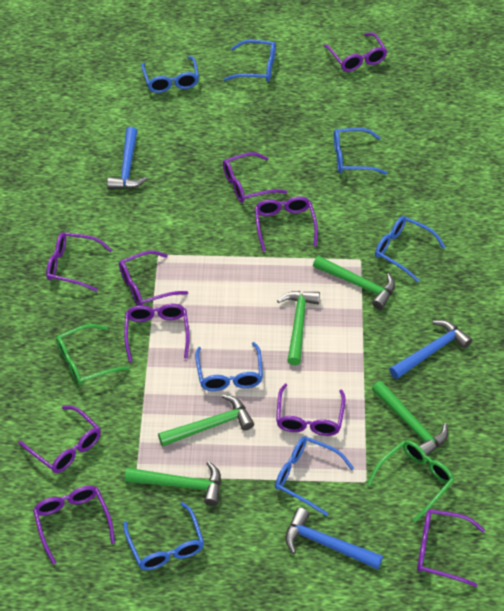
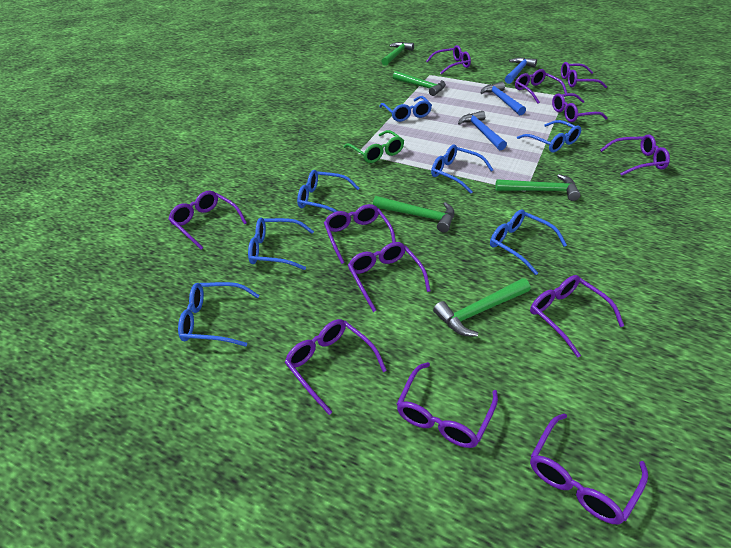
green glasses: [56,324,130,385] [367,440,454,523] = 2 -> [344,130,404,163] = 1
purple glasses: [19,406,101,473] [33,486,115,564] [46,232,112,292] [119,251,188,306] [124,304,190,362] [223,152,287,203] [255,197,318,252] [276,384,345,436] [324,33,387,72] [417,509,485,587] = 10 -> [168,191,247,250] [285,319,387,415] [324,204,396,264] [348,242,431,312] [397,362,498,448] [426,45,471,74] [515,69,568,104] [530,275,624,358] [530,413,648,524] [552,93,608,122] [561,62,607,88] [600,134,670,176] = 12

